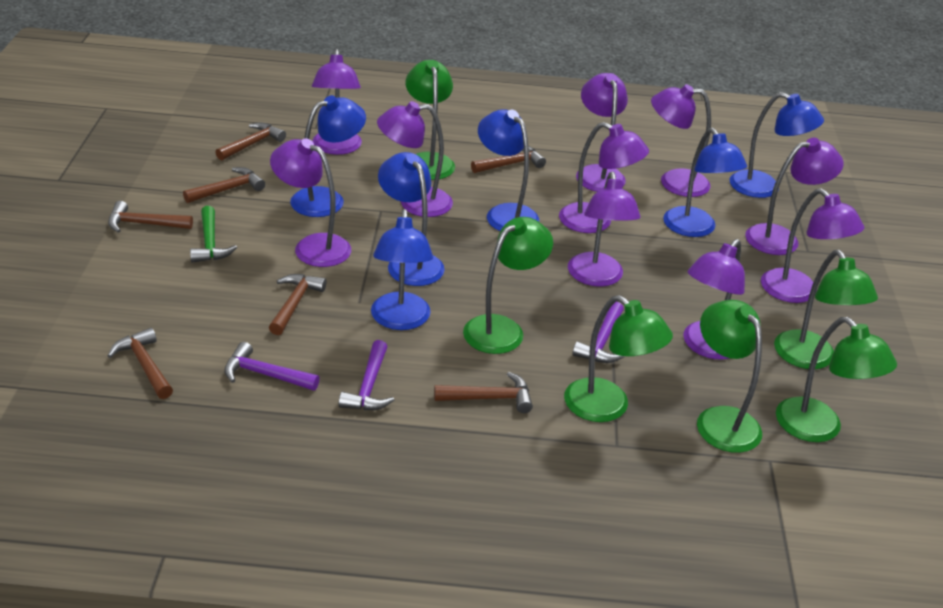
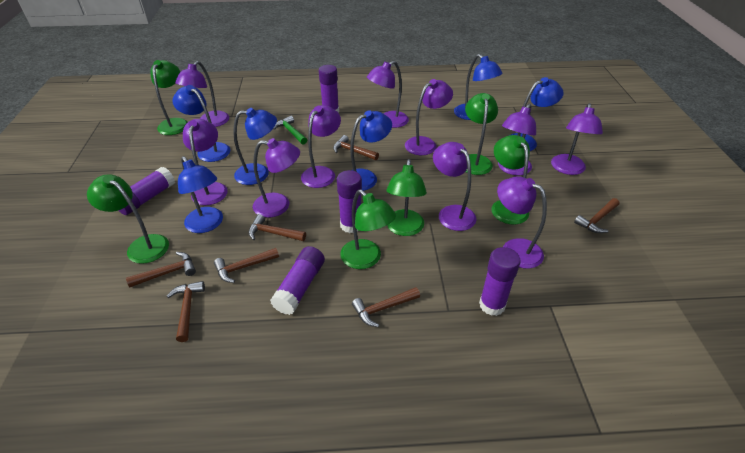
purple glue stick: none = 0 -> [118,167,175,215] [270,246,325,315] [319,65,339,113] [337,170,362,233] [479,247,521,316] = 5
purple hammer: [224,342,320,391] [339,340,394,410] [572,302,625,363] = 3 -> none = 0

